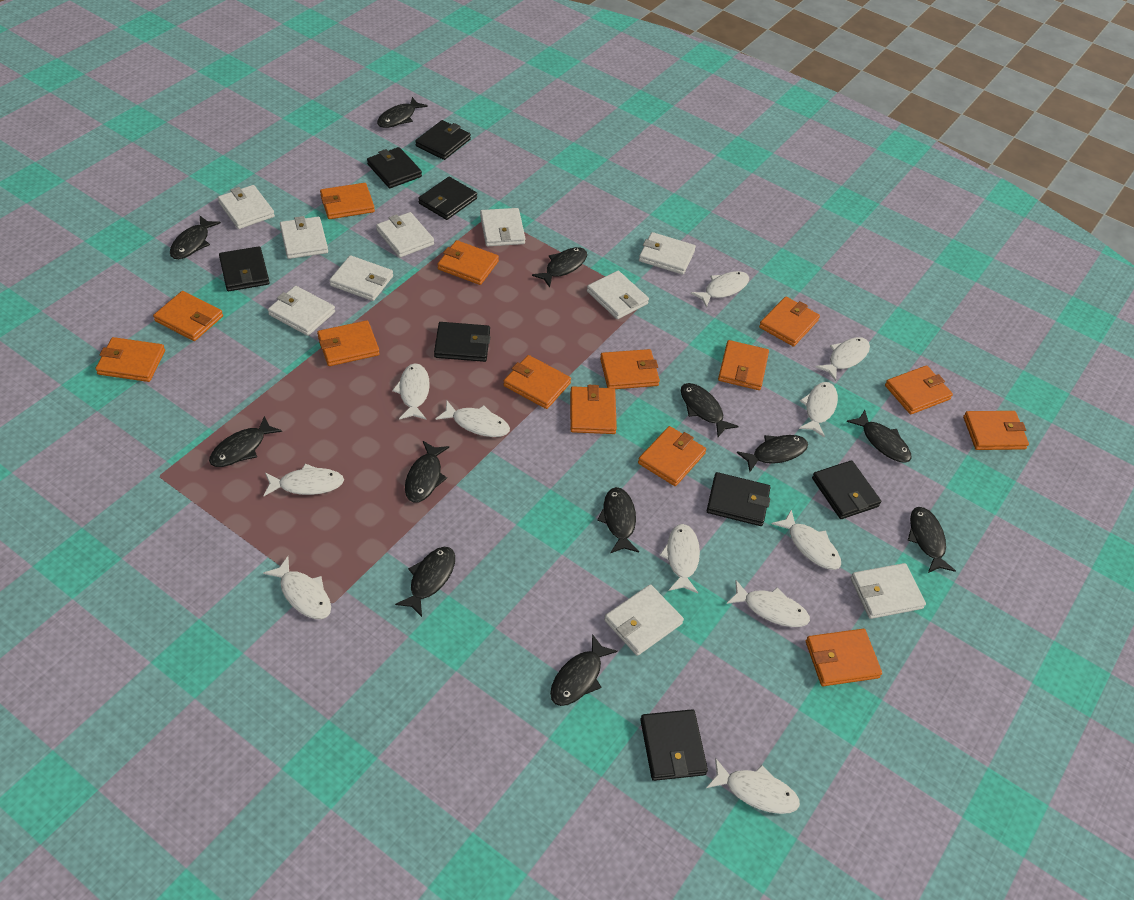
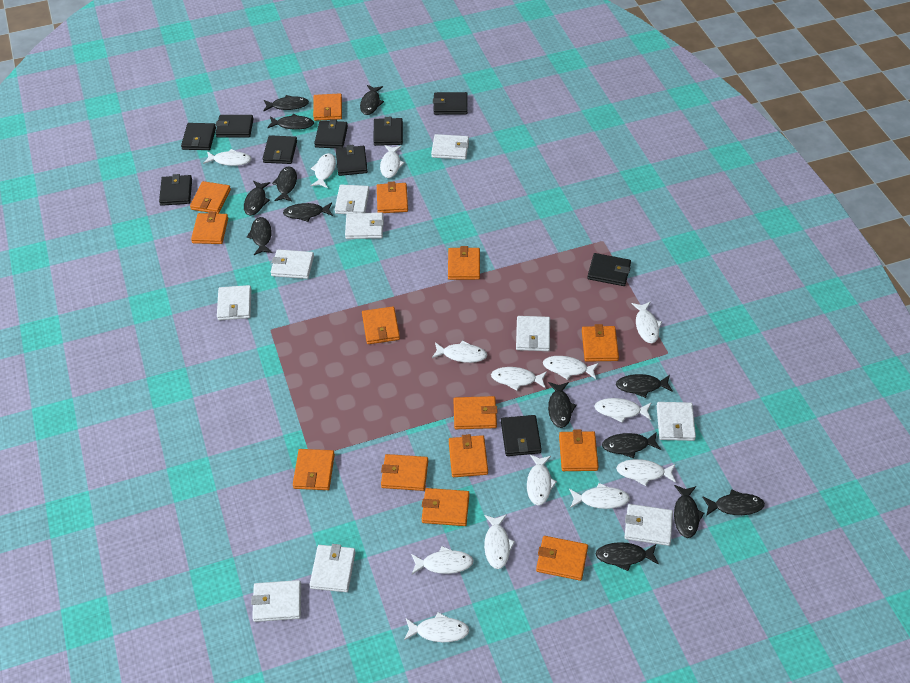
black fish: [170,216,221,259] [209,416,282,467] [377,97,428,128] [395,547,455,617] [405,441,449,503] [532,247,587,288] [550,634,618,706] [597,487,639,553] [681,383,739,437] [736,435,808,472] [847,410,912,463] [908,507,956,573] = 12 -> [244,181,270,216] [247,217,272,255] [264,95,309,111] [267,114,314,130] [272,166,297,201] [283,202,333,222] [360,85,384,115] [548,382,577,428] [596,542,659,571] [602,432,661,458] [616,374,673,398] [674,485,704,538] [703,489,765,516] = 13
black wallet: [219,246,270,291] [367,147,422,188] [415,120,471,160] [418,177,477,220] [434,322,490,362] [640,709,708,781] [706,472,771,526] [812,460,881,519] = 8 -> [159,174,192,206] [181,123,216,150] [215,115,254,138] [263,135,297,164] [314,119,348,148] [336,145,368,176] [373,117,403,146] [433,92,468,115] [501,415,542,456] [587,253,631,286] = 10
white fish: [263,556,331,619] [264,464,344,496] [392,363,430,420] [435,401,510,437] [659,524,700,593] [691,271,749,308] [706,758,800,814] [726,580,810,627] [772,510,841,570] [799,382,838,437] [816,337,870,381] = 11 -> [203,149,252,166] [310,153,336,188] [380,145,405,178] [404,612,469,642] [411,546,474,574] [432,340,487,363] [484,515,515,569] [491,367,547,391] [527,455,557,505] [543,356,599,380] [569,483,630,509] [594,398,651,423] [616,459,676,486] [632,302,662,343] = 14

